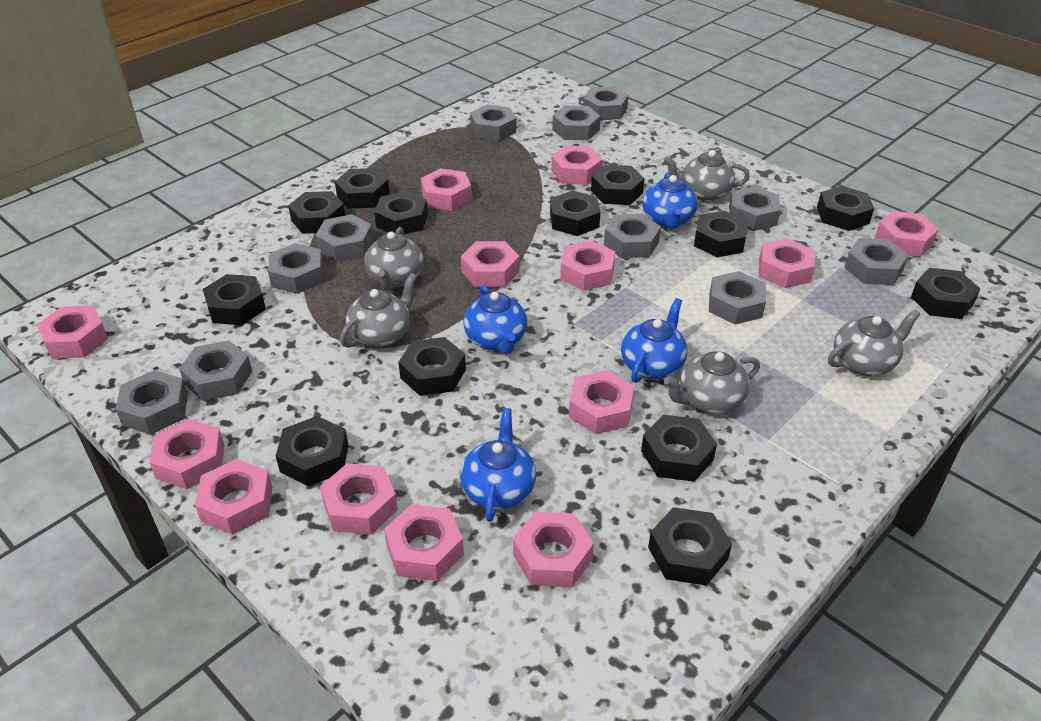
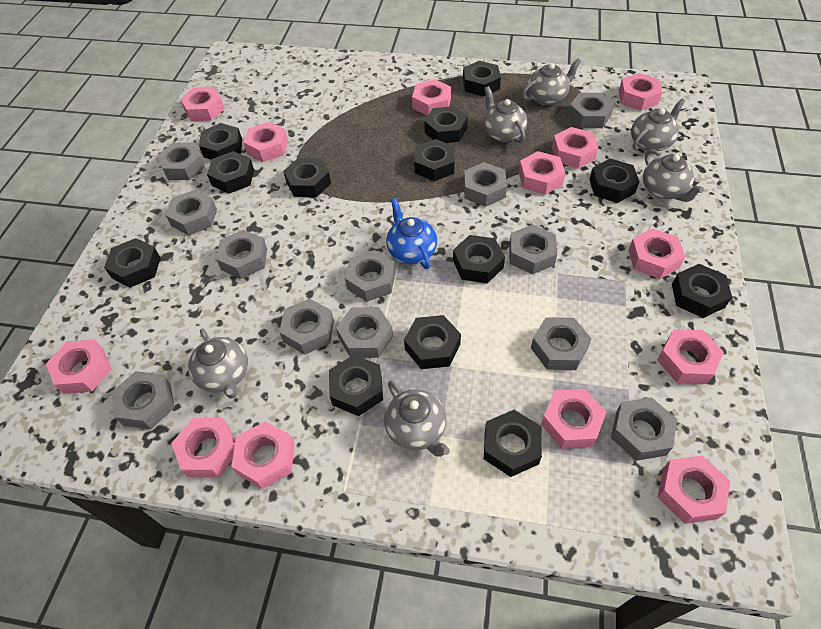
blue teapot: [460,408,536,522] [463,285,527,354] [621,298,688,383] [643,173,698,229] = 4 -> [386,198,437,269] = 1
grey nut: [115,370,188,435] [179,340,252,401] [268,243,324,294] [315,214,373,262] [470,105,516,141] [552,106,601,140] [583,86,628,120] [604,214,661,258] [709,271,766,325] [729,186,781,231] [844,238,908,285] = 11 -> [111,371,175,429] [157,142,205,180] [166,190,217,235] [216,230,267,279] [279,299,334,355] [336,307,393,358] [345,250,395,302] [464,162,507,207] [509,225,557,275] [531,317,592,370] [568,93,614,128] [611,397,677,461] = 12
grey teapot: [340,273,417,348] [364,227,424,290] [664,150,750,201] [664,351,760,414] [828,309,921,376] = 5 -> [188,328,248,399] [384,381,450,457] [483,86,527,143] [522,58,581,105] [631,98,685,151] [643,149,704,202] = 6

